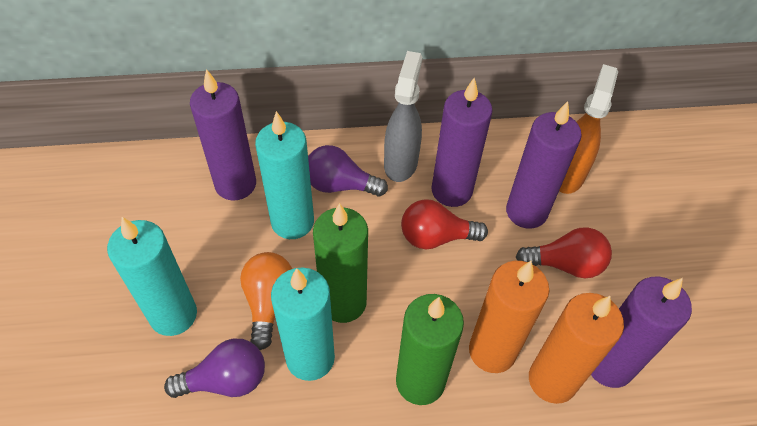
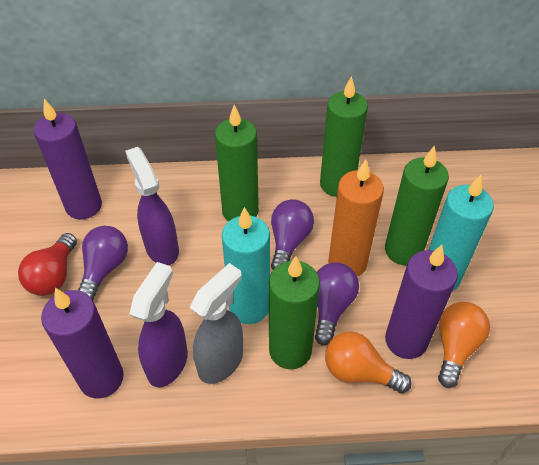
green candle: [313,203,368,323] [396,294,464,405] = 2 -> [215,105,259,222] [269,256,320,369] [320,76,368,197] [385,146,449,265] = 4
orange candle: [469,261,549,373] [529,293,624,404] = 2 -> [328,160,384,277] = 1
orange light bulb: [240,252,292,350] = 1 -> [325,331,412,393] [438,302,490,388] = 2
orange spray bottle: [559,64,618,194] = 1 -> none = 0
purple candle: [190,69,256,201] [431,77,493,207] [506,101,582,229] [591,277,692,388] = 4 -> [34,99,102,220] [41,288,124,398] [385,245,458,359] = 3
purple light bulb: [164,339,265,398] [308,145,388,196] = 2 -> [78,226,128,300] [271,199,314,270] [315,263,359,346] = 3
purple spray bottle: none = 0 -> [125,147,179,265] [129,262,188,387] = 2
red light bulb: [401,199,488,249] [516,227,612,278] = 2 -> [18,233,77,296] = 1
turquoise candle: [107,217,197,336] [255,111,314,239] [271,267,335,381] = 3 -> [222,207,270,324] [429,175,494,291] = 2

